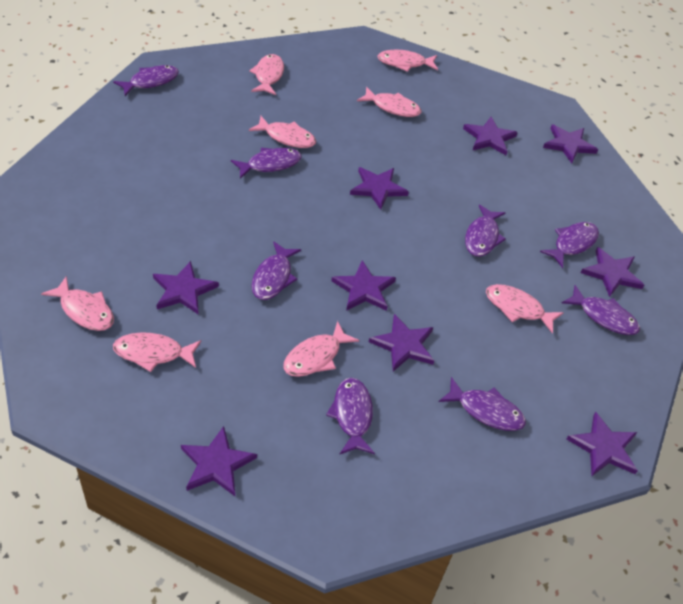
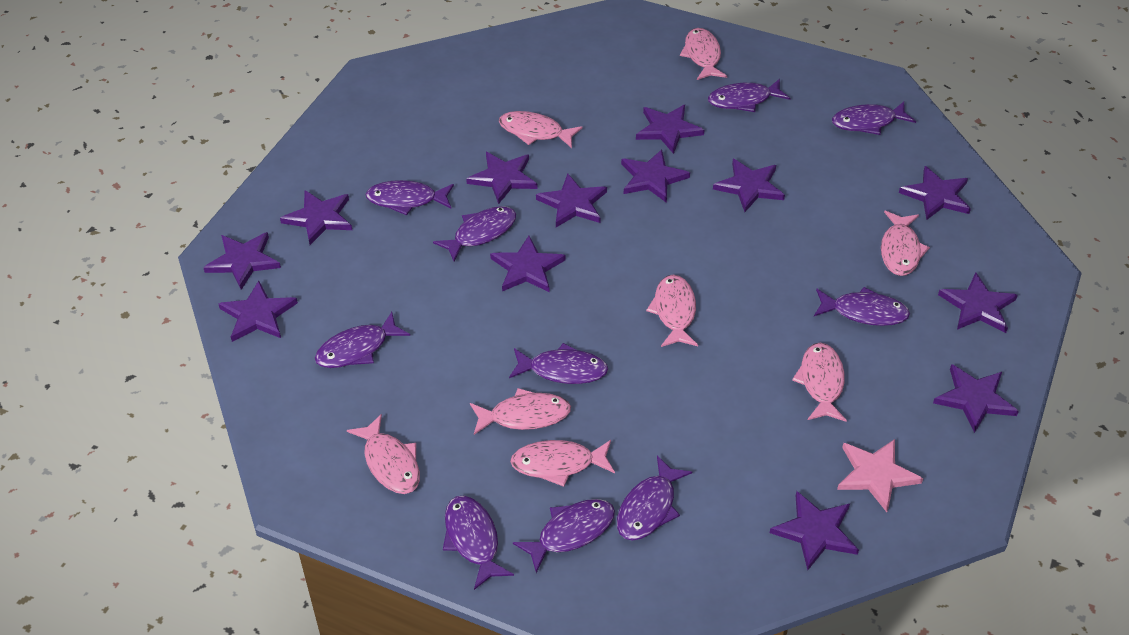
pink star: none = 0 -> [837,439,923,512] = 1
purple fish: [113,65,179,96] [231,148,302,179] [252,241,301,300] [326,378,375,455] [439,377,526,431] [465,204,506,257] [540,222,599,268] [562,285,640,335] = 8 -> [315,312,410,368] [366,180,454,215] [433,206,516,261] [443,496,514,590] [509,343,608,384] [513,499,615,573] [617,455,692,541] [708,79,790,112] [814,287,910,326] [832,102,916,135] = 10
purple star: [153,261,219,315] [181,426,257,496] [331,260,396,311] [350,167,409,210] [369,314,434,371] [463,117,518,155] [543,125,598,163] [567,412,638,476] [581,247,644,297] = 9 -> [203,232,281,290] [218,281,298,342] [280,190,352,245] [466,152,538,204] [490,236,565,293] [536,174,607,227] [621,149,690,203] [636,105,705,154] [713,159,785,212] [770,491,859,570] [899,166,971,220] [933,364,1019,433] [938,273,1018,333] = 13

